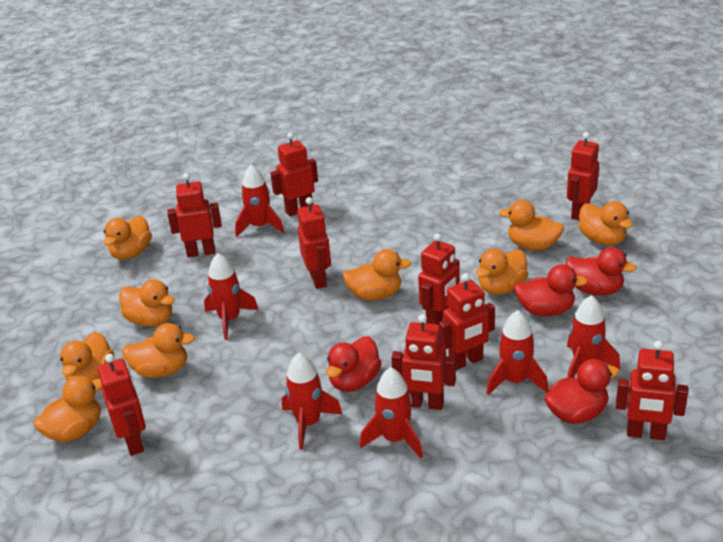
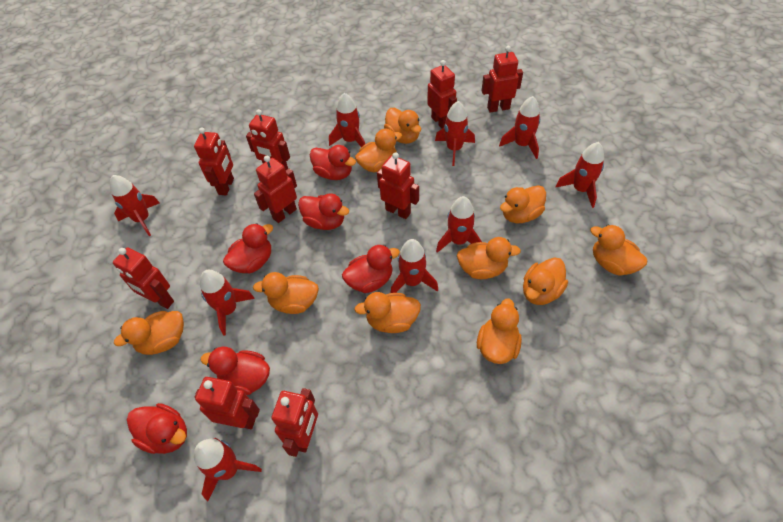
orange duck: [33,376,102,442] [60,332,114,381] [103,215,152,260] [119,279,175,327] [122,323,195,378] [342,249,411,300] [476,249,528,295] [499,200,564,251] [578,201,633,245] = 9 -> [114,311,184,355] [253,272,319,314] [354,292,421,333] [355,129,402,172] [384,108,421,144] [457,237,521,279] [477,299,522,364] [500,185,546,223] [523,257,568,305] [590,225,647,276] = 10
red duck: [326,336,382,392] [514,264,588,316] [545,359,619,424] [566,247,637,295] = 4 -> [127,403,187,454] [201,347,270,395] [223,223,273,273] [298,193,349,230] [310,145,356,180] [342,245,400,293] = 6
red rocket: [204,253,259,340] [235,165,284,237] [282,353,342,450] [360,367,423,458] [486,310,548,395] [567,295,620,378] = 6 -> [110,175,160,236] [194,438,262,501] [200,270,255,336] [329,93,365,147] [391,239,438,293] [435,101,475,166] [436,196,482,253] [499,96,540,159] [555,142,604,208] = 9

